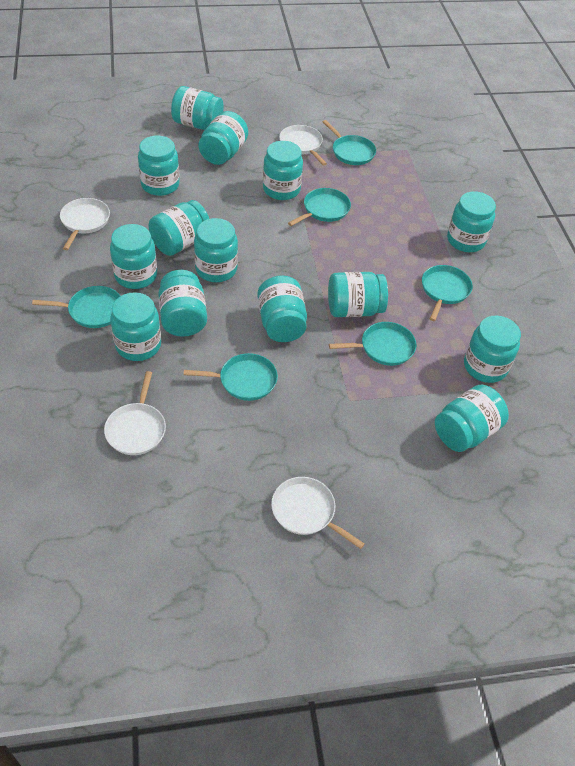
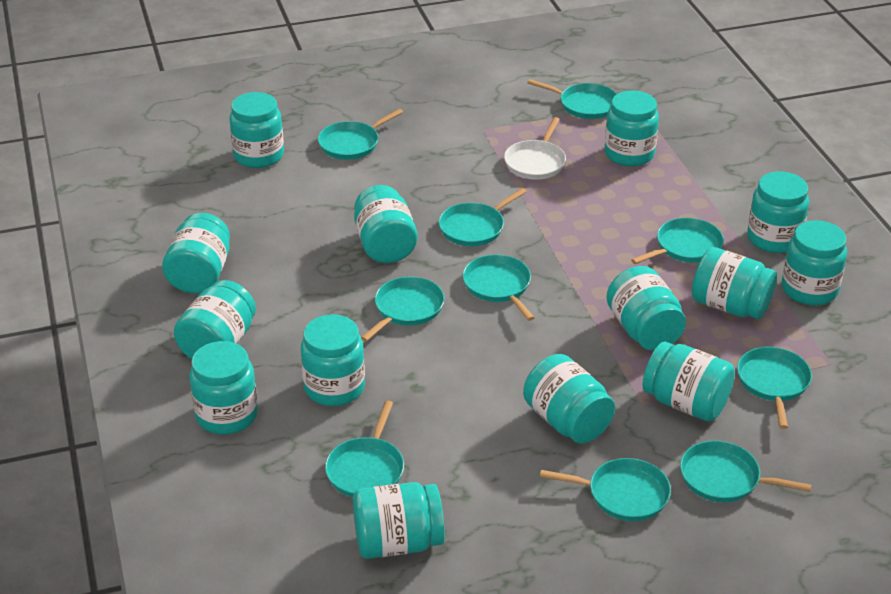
turquoise pan: [32,286,120,328] [184,353,278,401] [288,188,351,226] [323,120,376,165] [329,322,416,366] [422,265,473,321] = 6 -> [318,109,403,160] [325,401,404,497] [361,277,445,342] [438,188,527,246] [463,254,534,321] [527,79,617,119] [540,458,671,521] [631,218,724,264] [680,441,812,502] [737,347,812,429] = 10
white pan: [60,198,110,250] [104,371,166,455] [271,477,365,549] [279,125,327,166] = 4 -> [504,117,566,180] = 1

